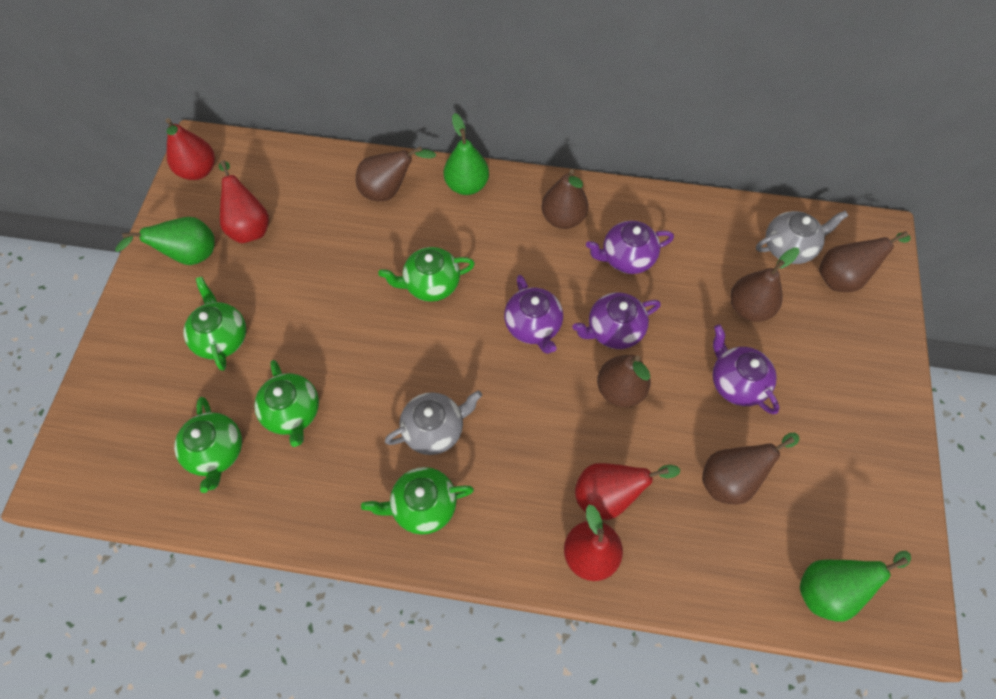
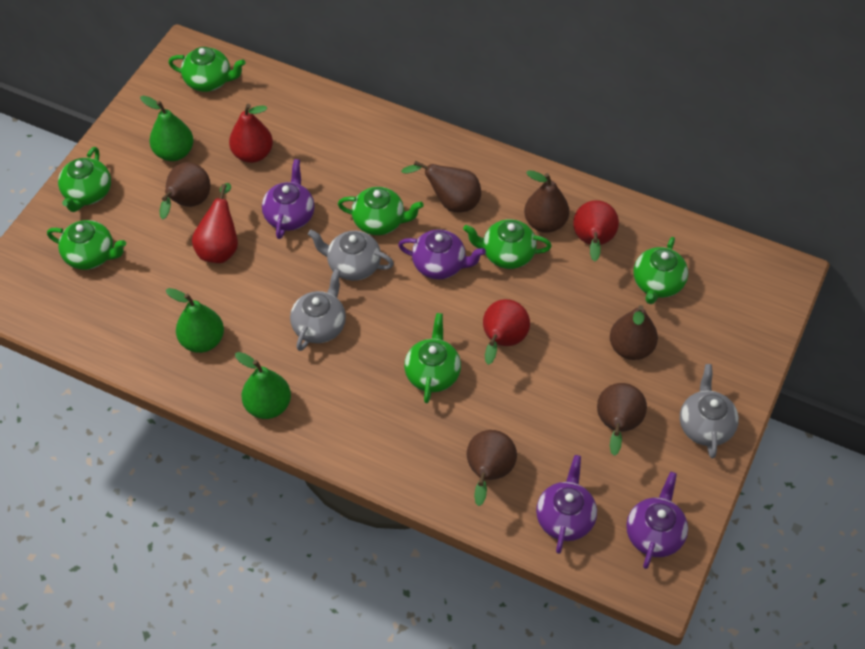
green teapot: [174,397,242,493] [183,277,246,371] [254,360,319,447] [361,467,474,535] [378,247,475,302] = 5 -> [47,220,126,270] [58,147,111,212] [169,47,245,92] [338,187,424,235] [404,313,461,403] [463,219,552,269] [633,237,688,304] = 7
grey teapot: [385,390,482,455] [756,211,849,264] = 2 -> [290,269,346,351] [308,230,394,281] [680,364,739,458] = 3

